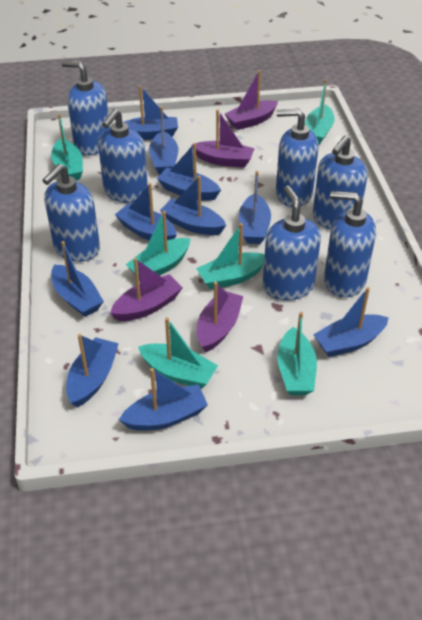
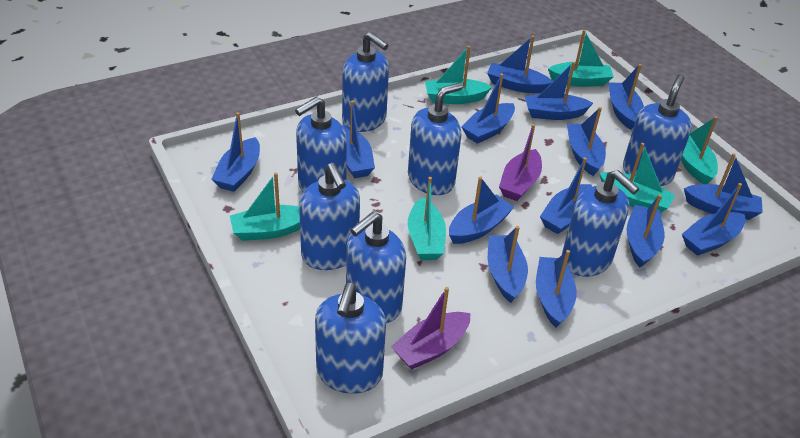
blue boat: [51,241,104,317] [66,334,119,407] [115,183,177,241] [119,368,208,431] [124,86,178,140] [149,107,178,175] [157,143,221,201] [160,176,226,235] [239,171,271,244] [313,287,389,357] = 10 -> [211,112,260,192] [342,100,375,178] [449,176,514,244] [461,74,515,144] [487,35,553,93] [488,226,528,303] [525,62,593,120] [536,250,577,328] [540,157,592,234] [567,107,606,176] [609,64,644,130] [626,194,665,267] [682,183,746,256] [684,153,763,220] = 14
blue soap dispenser: [43,164,100,262] [61,60,110,155] [98,109,148,203] [263,186,321,300] [276,109,319,207] [313,136,367,230] [324,191,376,297] = 7 -> [295,96,347,192] [299,163,360,270] [315,283,386,394] [342,32,389,132] [346,211,406,323] [408,82,463,195] [562,170,639,277] [623,74,692,186] = 8
purple boat: [110,258,183,321] [192,109,255,168] [197,282,243,353] [225,70,278,130] = 4 -> [391,287,471,370] [499,124,542,201] = 2

